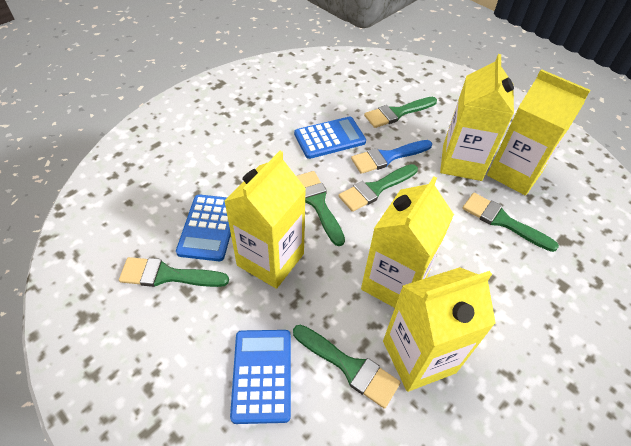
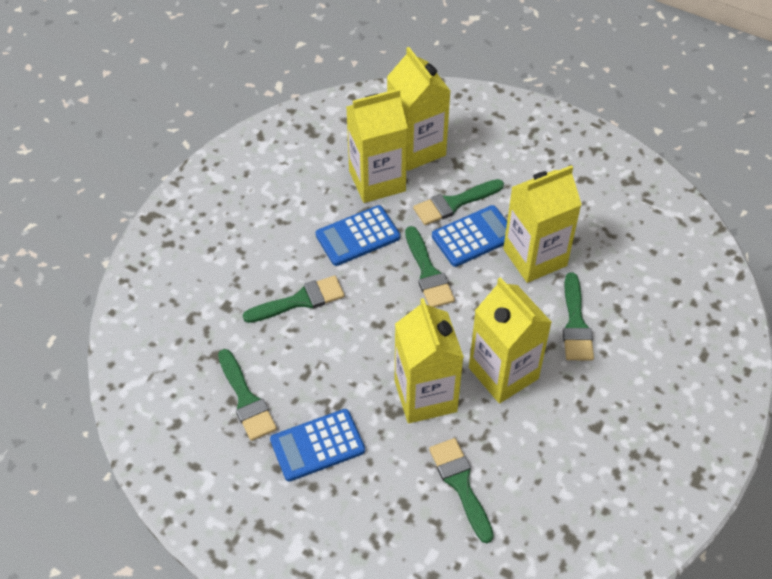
blue brush: [351,140,432,174] = 1 -> none = 0

